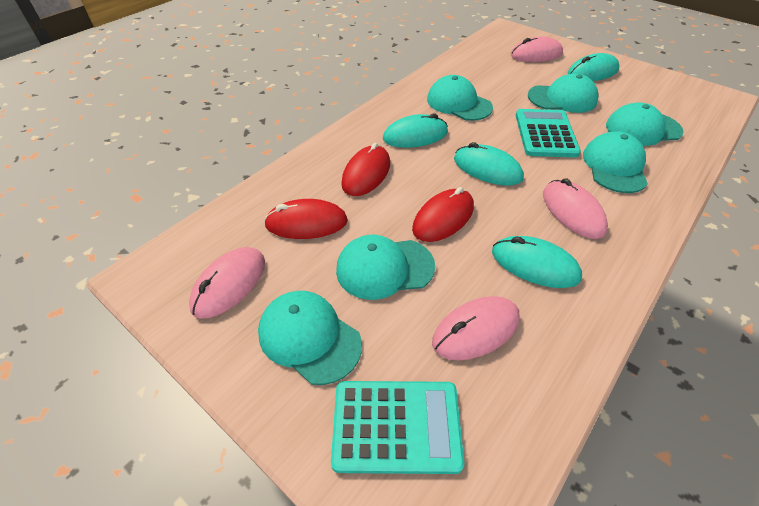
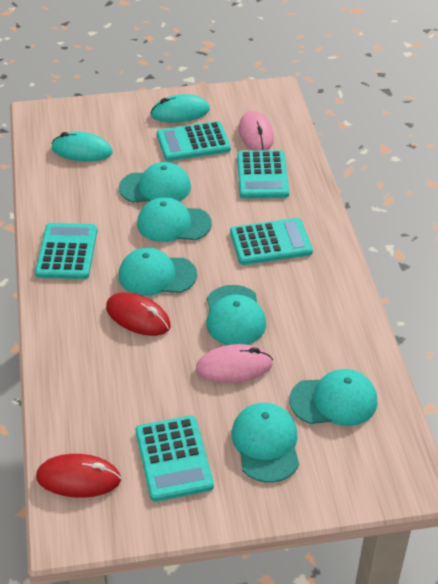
pink mouse: [189,247,265,319] [432,296,520,360] [511,37,563,62] [543,178,608,239] = 4 -> [196,344,273,383] [239,111,274,151] = 2
red mouse: [264,199,348,239] [341,143,390,196] [412,187,474,242] = 3 -> [36,454,121,498] [106,292,171,336] = 2
turquoise calculator: [331,381,464,474] [516,109,581,157] = 2 -> [35,223,97,279] [136,416,214,502] [157,121,231,161] [230,218,313,265] [237,150,289,199] = 5
turquoise mouse: [383,113,448,148] [454,142,524,186] [492,236,582,288] [568,53,619,81] = 4 -> [51,132,112,161] [150,94,210,122] = 2

